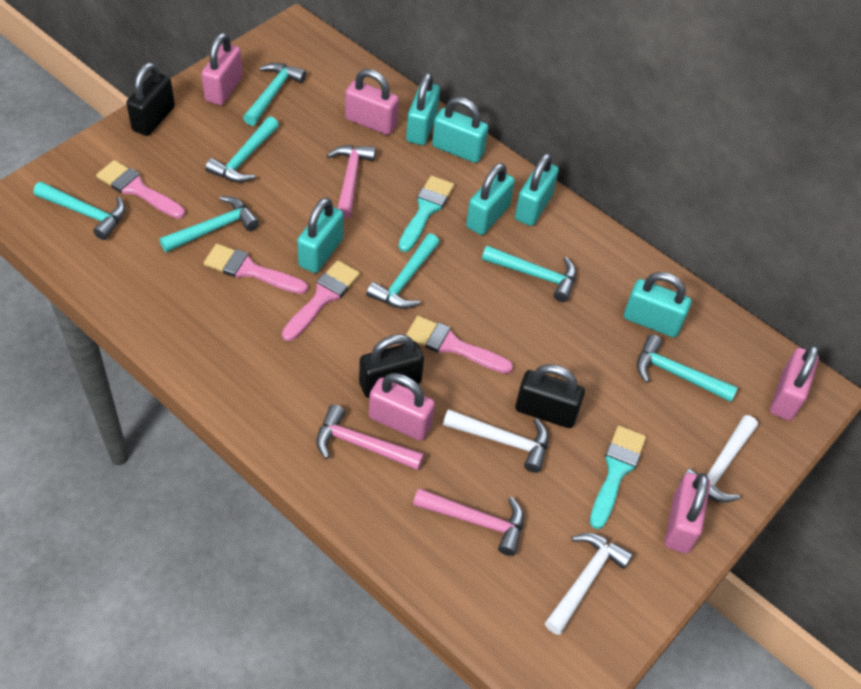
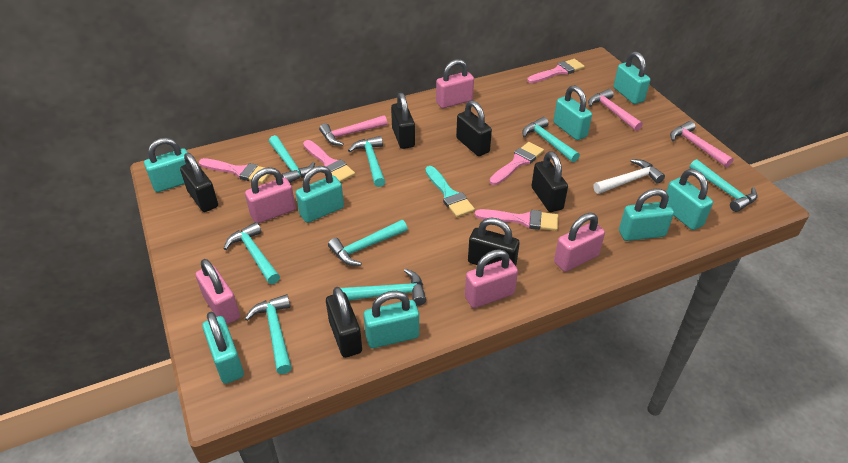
black padlock: [126,62,175,136] [359,334,424,398] [515,364,585,428] = 3 -> [180,153,218,212] [326,287,362,358] [391,93,415,149] [456,100,492,156] [468,218,520,266] [531,151,568,212] = 6
pink brush: [96,160,185,219] [204,244,308,294] [282,260,360,341] [406,316,513,374] = 4 -> [199,158,270,183] [303,140,355,182] [475,209,558,231] [489,142,544,185] [527,59,585,83] = 5
turquoise brush: [399,176,454,252] [590,426,646,529] = 2 -> [425,166,475,217] = 1
turquoise hammer: [33,182,125,240] [159,196,259,253] [205,116,279,183] [243,63,306,126] [366,233,440,309] [482,245,576,302] [637,334,738,402] = 7 -> [223,222,280,284] [245,294,292,374] [269,135,315,183] [328,220,408,266] [341,268,426,306] [348,136,385,187] [522,117,580,162] [690,159,757,212] = 8
turquoise padlock: [297,198,343,273] [406,73,440,145] [432,97,489,163] [466,163,515,235] [515,153,559,226] [624,272,691,337] = 6 -> [144,138,188,192] [202,312,244,384] [296,166,344,223] [363,291,419,348] [553,85,592,140] [614,52,650,104] [619,189,674,241] [666,169,713,230] = 8
white hammer: [443,409,549,473] [545,533,633,635] [680,415,758,503] = 3 -> [593,159,665,194] = 1

